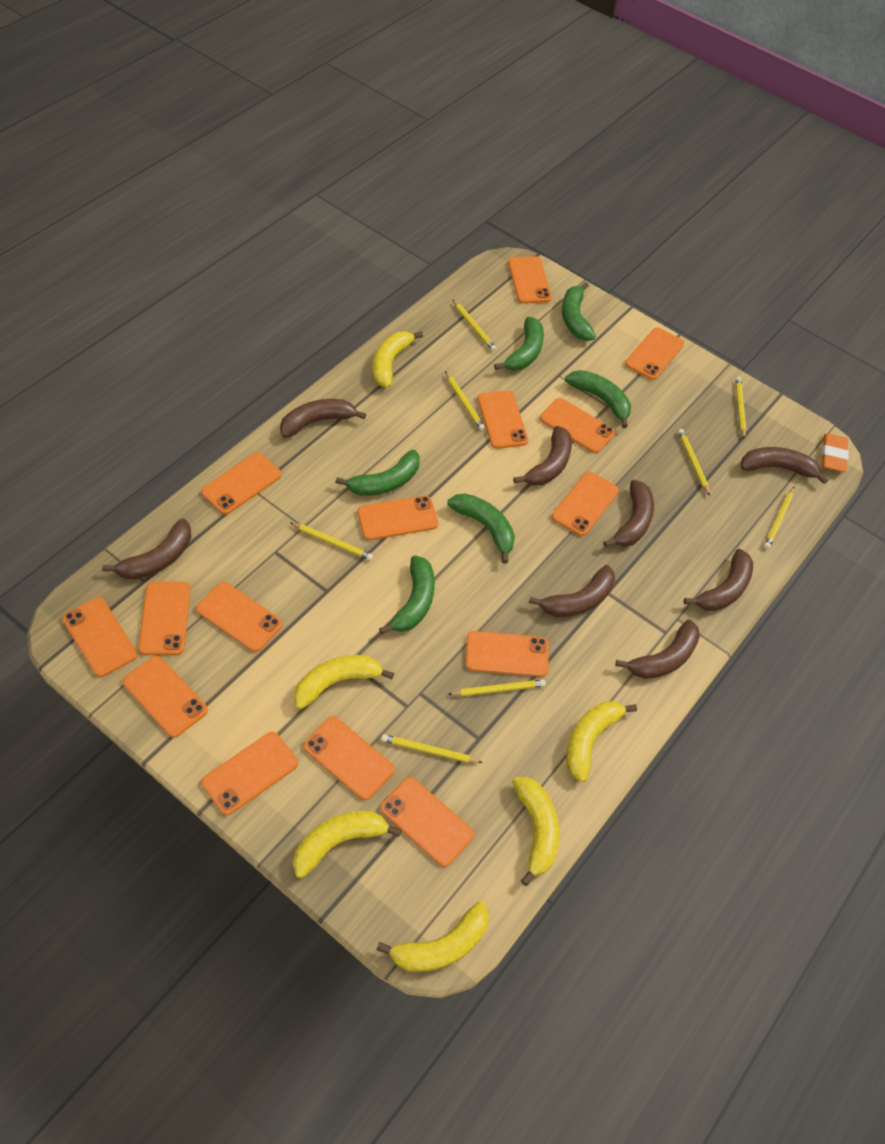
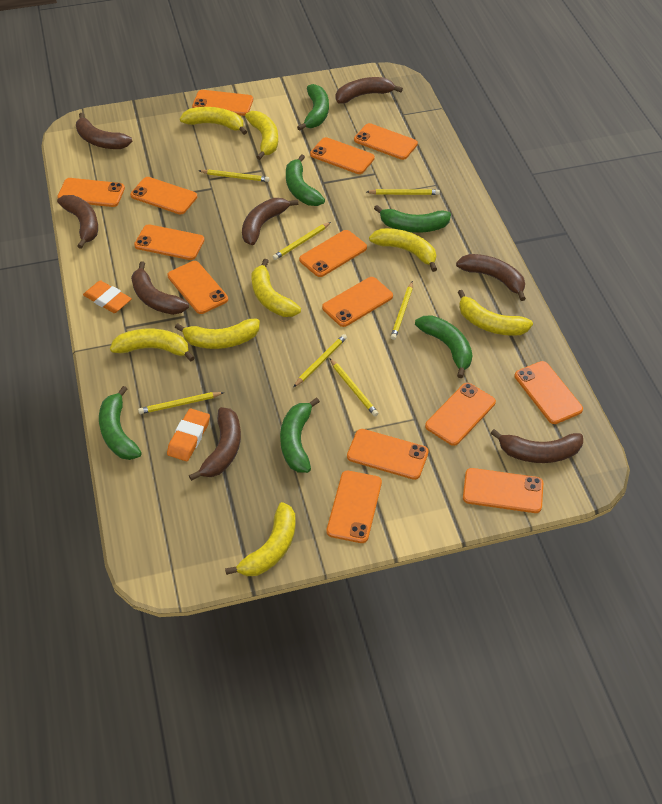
orange eraser: [822,433,849,472] = 1 -> [83,280,132,313] [167,408,210,461] = 2
orange phone: [62,597,137,677] [122,656,208,738] [138,582,191,655] [196,582,283,652] [201,453,281,514] [201,732,298,815] [303,716,395,800] [357,496,438,540] [380,777,474,867] [465,631,549,677] [477,390,528,449] [508,256,552,304] [540,398,615,453] [552,472,619,536] [625,327,684,380] = 15 -> [57,178,125,207] [130,177,197,214] [134,224,205,260] [168,261,228,314] [192,90,253,116] [299,230,367,277] [310,137,375,174] [322,277,393,327] [327,471,382,543] [347,429,429,480] [354,123,418,160] [425,383,496,446] [463,468,543,513] [514,361,583,424] = 14
yellow banana: [293,811,401,878] [294,655,394,710] [373,331,423,388] [377,902,489,972] [512,777,559,886] [566,701,637,782] = 6 -> [110,328,195,361] [175,319,260,349] [180,107,247,135] [225,502,296,576] [245,111,278,160] [252,259,301,317] [369,228,437,272] [458,290,533,336] = 8
yellow pencil: [290,522,373,560] [381,734,483,763] [445,371,485,431] [447,679,546,696] [453,300,496,351] [678,429,710,496] [735,377,746,439] [764,487,794,549] = 8 -> [138,392,224,414] [199,169,269,182] [273,222,331,260] [294,334,347,387] [329,358,379,416] [367,189,440,195] [391,281,413,340] = 7

